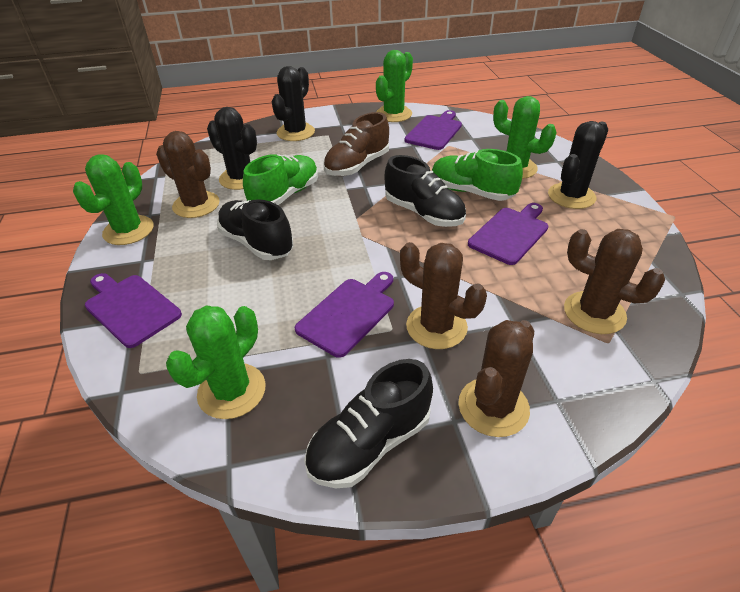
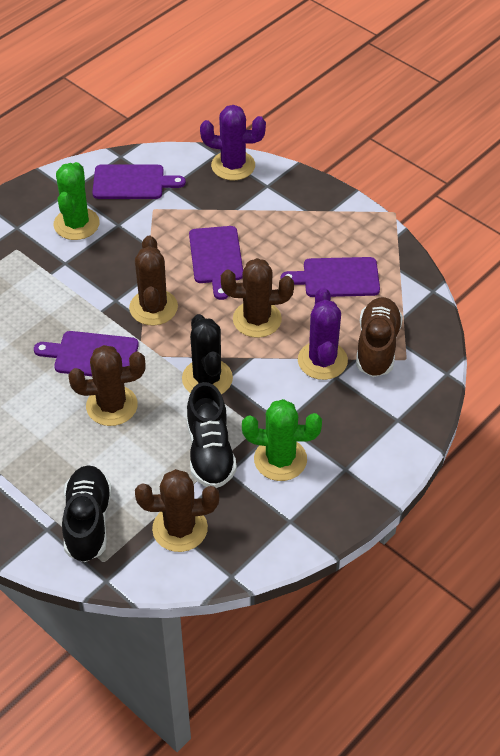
black cactus: [207,107,257,190] [272,66,315,141] [548,121,608,209] = 3 -> [182,314,233,394] = 1
black shoe: [217,199,293,260] [304,359,433,488] [384,155,466,227] = 3 -> [62,465,112,562] [187,382,237,488] = 2
green cactus: [73,154,153,245] [166,305,266,419] [376,50,413,122] [493,96,557,179] = 4 -> [53,162,100,240] [242,399,322,481] = 2
green shoe: [243,154,318,205] [432,149,523,201] = 2 -> none = 0
purple cactus: none = 0 -> [200,105,266,180] [298,288,348,380] = 2

